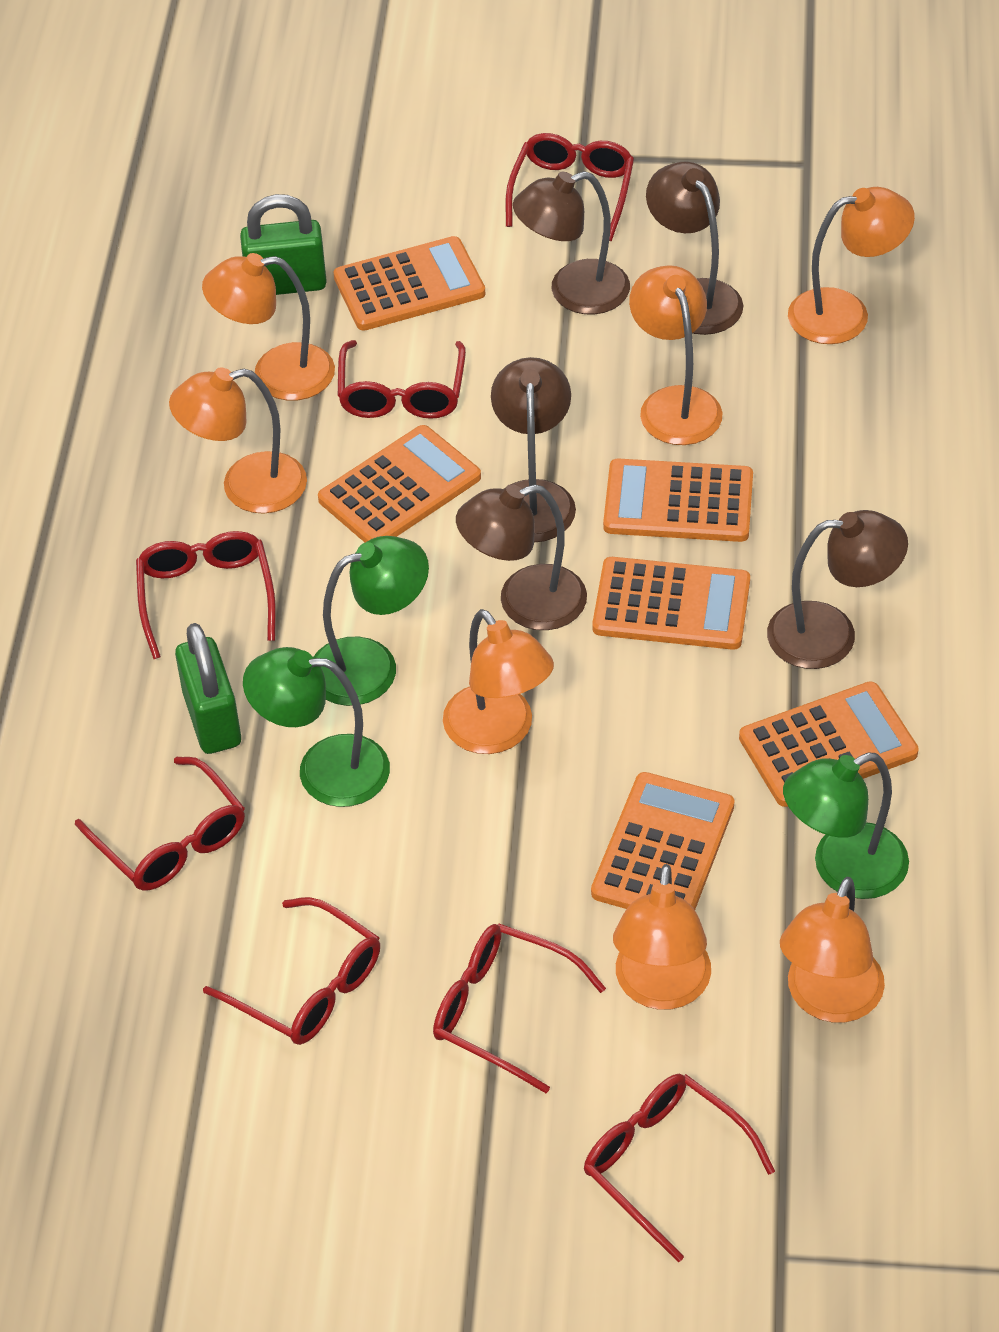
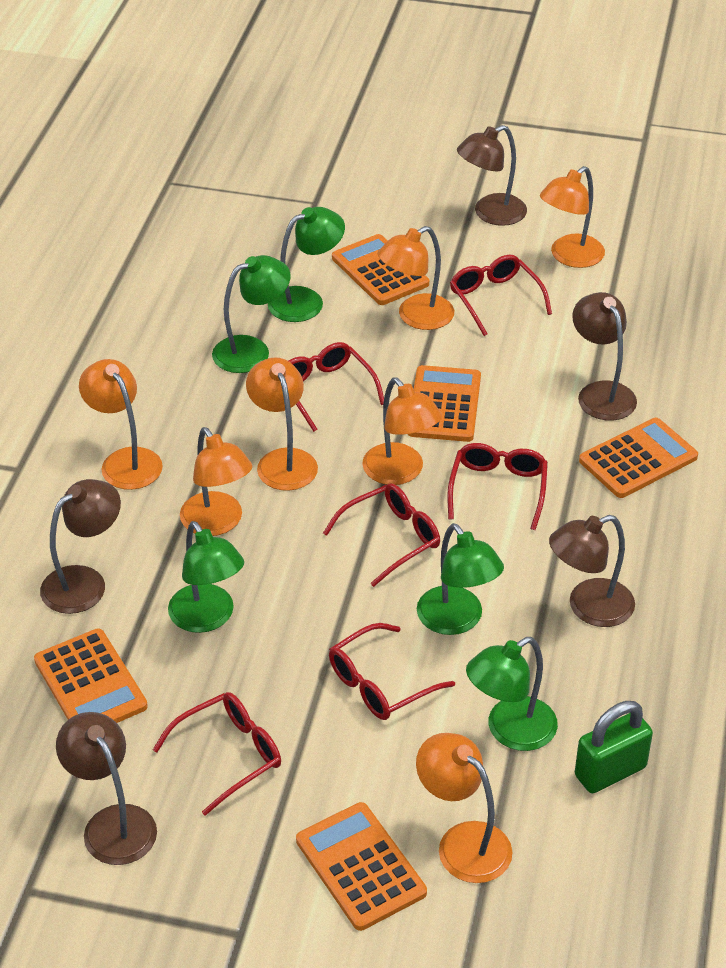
green lamp: [243,647,390,807] [313,536,429,706] [783,753,909,899] = 3 -> [168,521,244,633] [212,255,290,373] [268,207,345,322] [417,523,504,635] [466,637,558,751] = 5
green padlock: [175,623,241,754] [240,194,327,295] = 2 -> [575,701,653,793] = 1
orange calculator: [318,425,481,542] [334,236,485,331] [591,772,735,910] [592,557,750,650] [603,459,753,542] [739,681,919,807] = 6 -> [34,628,148,723] [296,802,427,931] [332,234,429,305] [408,365,481,442] [579,418,698,498] = 5
red glasses: [75,757,245,891] [136,531,276,659] [203,897,380,1045] [338,340,466,419] [433,924,606,1093] [505,133,634,241] [584,1074,775,1262] = 7 -> [153,692,281,816] [289,342,384,432] [323,483,440,587] [329,623,455,720] [447,443,548,530] [450,255,552,336] = 6

